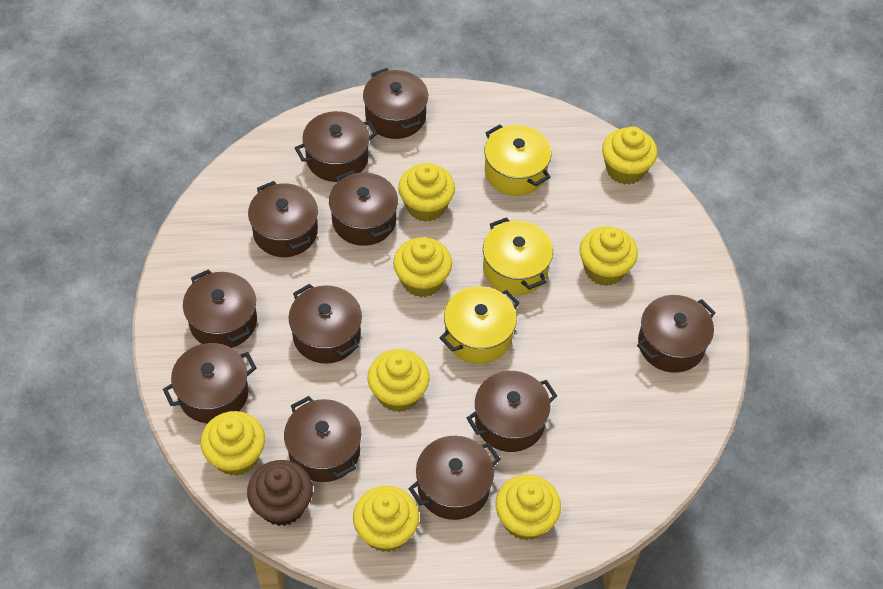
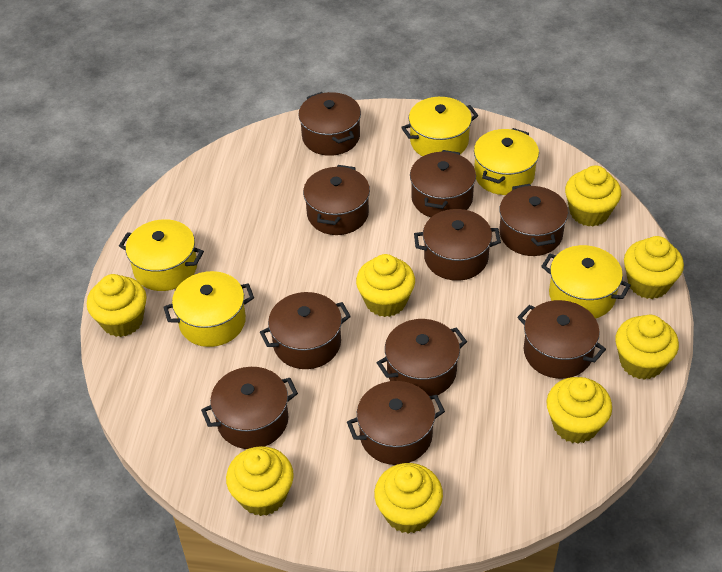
brown cupcake: [247,460,313,526] = 1 -> none = 0
brown pot: [163,343,256,424] [183,269,257,348] [248,181,318,257] [284,396,361,482] [288,284,362,364] [295,111,377,182] [329,170,398,246] [363,68,428,139] [408,436,500,520] [467,371,557,452] [637,295,716,373] = 11 -> [201,367,298,449] [260,292,351,369] [298,92,361,156] [303,165,370,235] [347,381,445,465] [377,319,467,396] [410,150,476,218] [414,209,501,281] [499,184,568,256] [517,300,606,379] = 10
yellow pot: [440,286,520,364] [483,217,553,296] [484,124,551,196] = 3 -> [119,219,204,291] [163,271,254,347] [401,97,478,156] [474,128,539,195] [541,245,631,319] = 5

